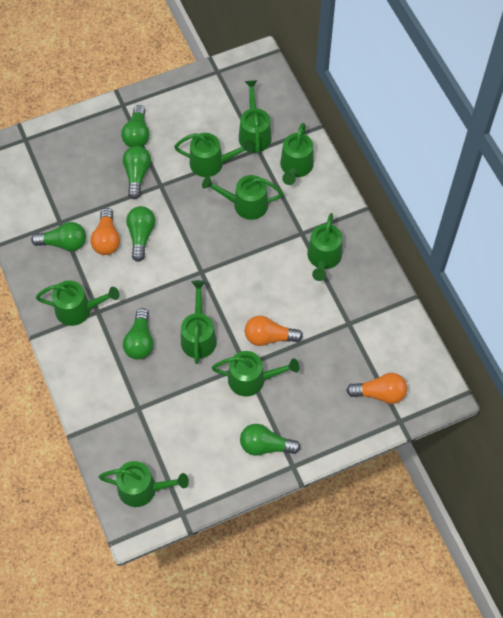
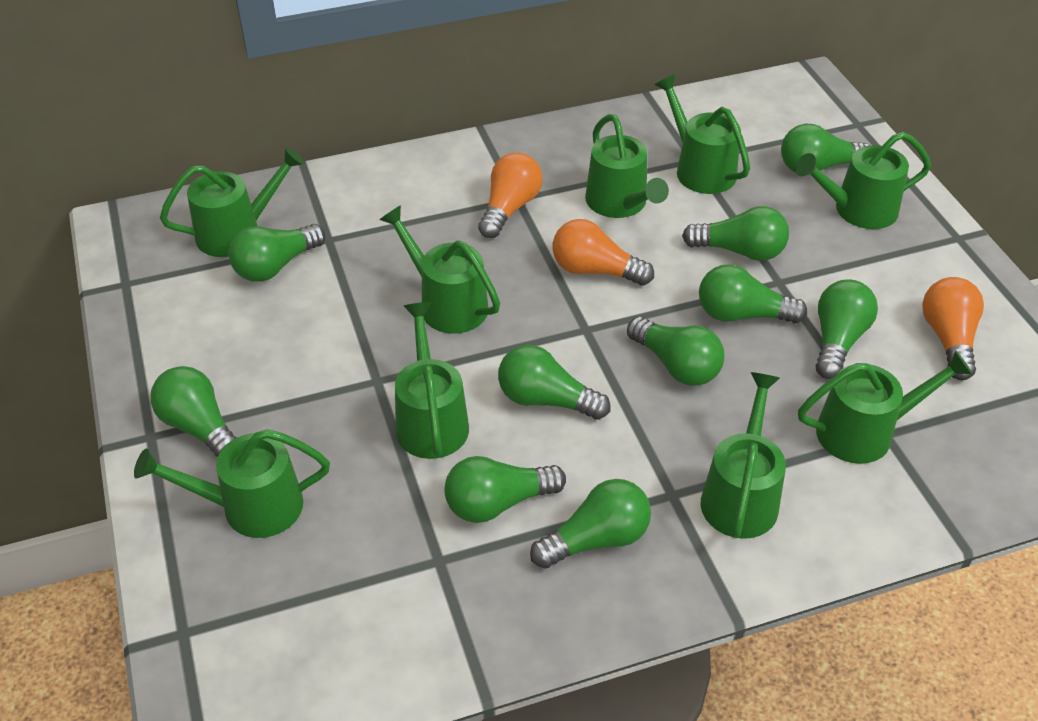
green light bulb: [31,222,86,251] [121,105,149,147] [123,146,151,199] [123,308,153,360] [126,206,155,262] [240,424,301,456] = 6 -> [151,366,237,457] [229,224,325,282] [444,456,566,523] [498,345,610,420] [530,479,651,569] [627,317,724,386] [682,206,789,261] [699,264,807,324] [781,124,870,175] [816,280,878,379] = 10

